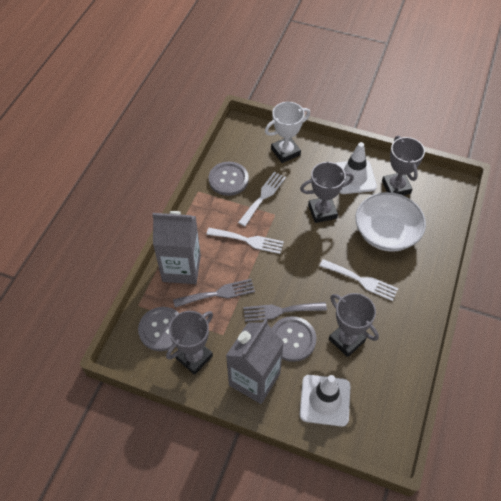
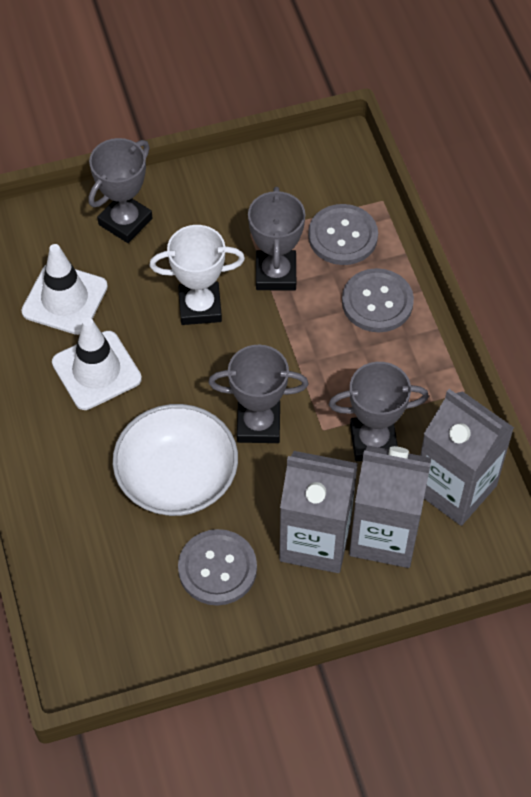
grey carton: [152,211,201,284] [226,319,284,404] = 2 -> [279,451,358,573] [349,445,431,568] [420,389,514,526] = 3
grey fork: [173,279,255,308] [243,302,327,322] = 2 -> none = 0
white fork: [206,228,284,254] [238,172,286,226] [320,259,398,301] = 3 -> none = 0

